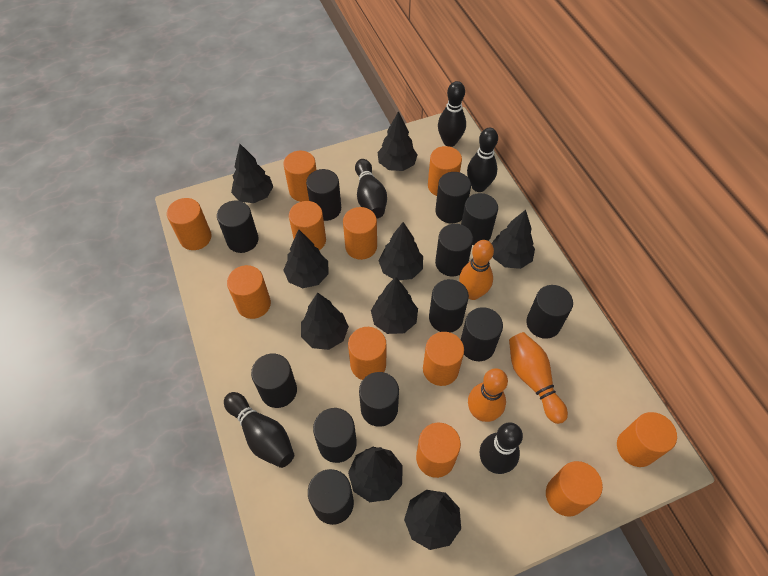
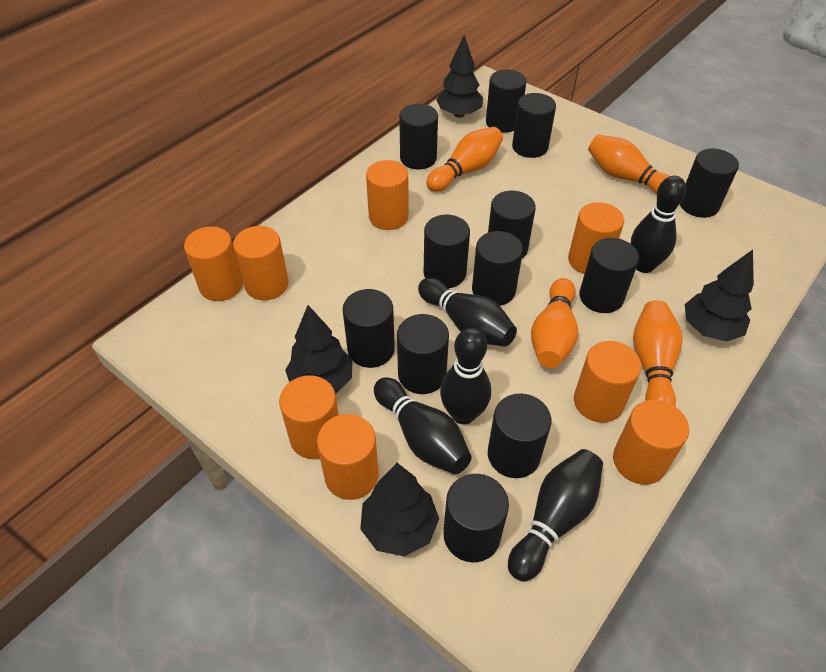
black tree: [231,144,273,203] [283,229,329,288] [301,293,349,350] [348,447,403,502] [371,277,418,334] [378,111,418,171] [378,222,423,280] [404,490,461,550] [491,210,535,269] = 9 -> [285,305,353,394] [360,463,439,557] [436,36,483,118] [685,250,754,342] = 4
orange bowling pin: [459,240,494,300] [468,368,508,422] [509,332,568,424] = 3 -> [426,127,503,192] [531,278,578,368] [588,135,670,195] [633,300,683,406] = 4
orange cylinder: [167,198,212,250] [227,265,271,319] [283,151,316,202] [289,201,326,250] [343,207,377,260] [348,327,386,380] [416,423,461,478] [423,332,464,386] [428,146,462,196] [546,461,603,517] [617,412,677,467] = 11 -> [184,226,243,301] [233,226,289,300] [279,375,339,459] [317,414,379,500] [366,160,409,230] [568,202,624,274] [574,341,641,423] [613,400,689,485] = 8

